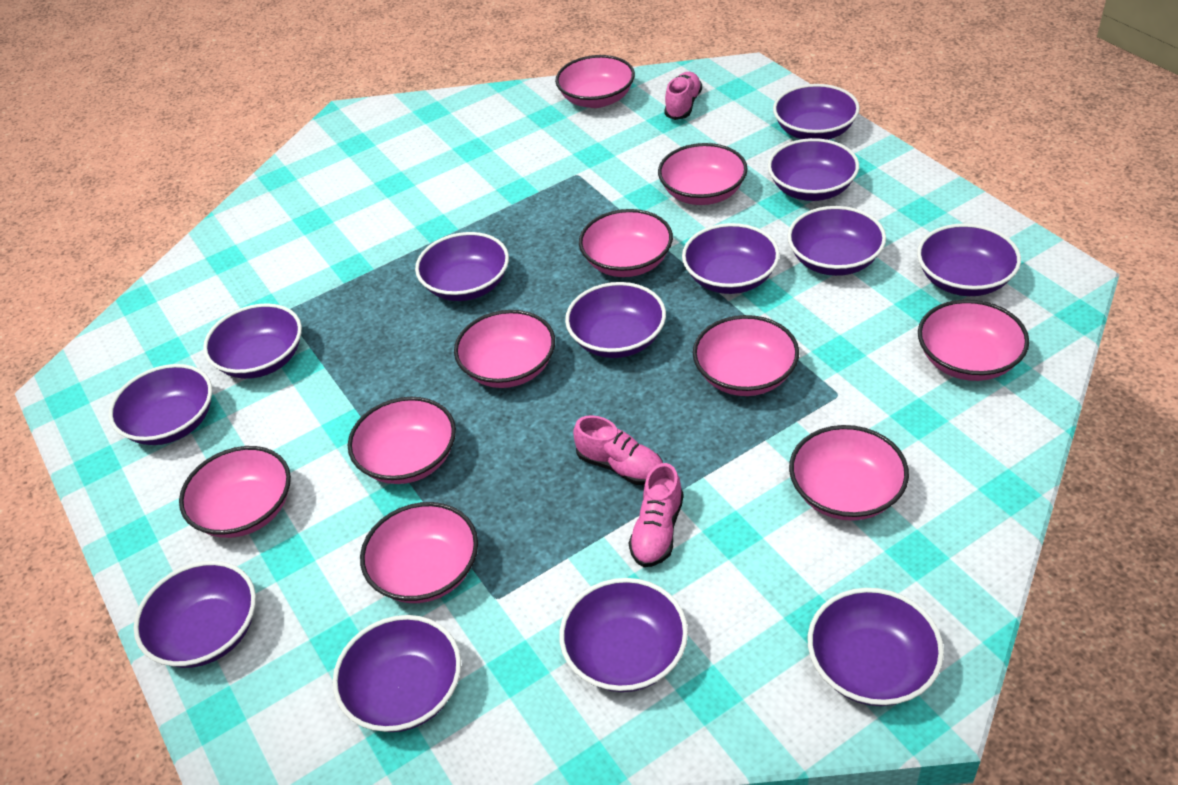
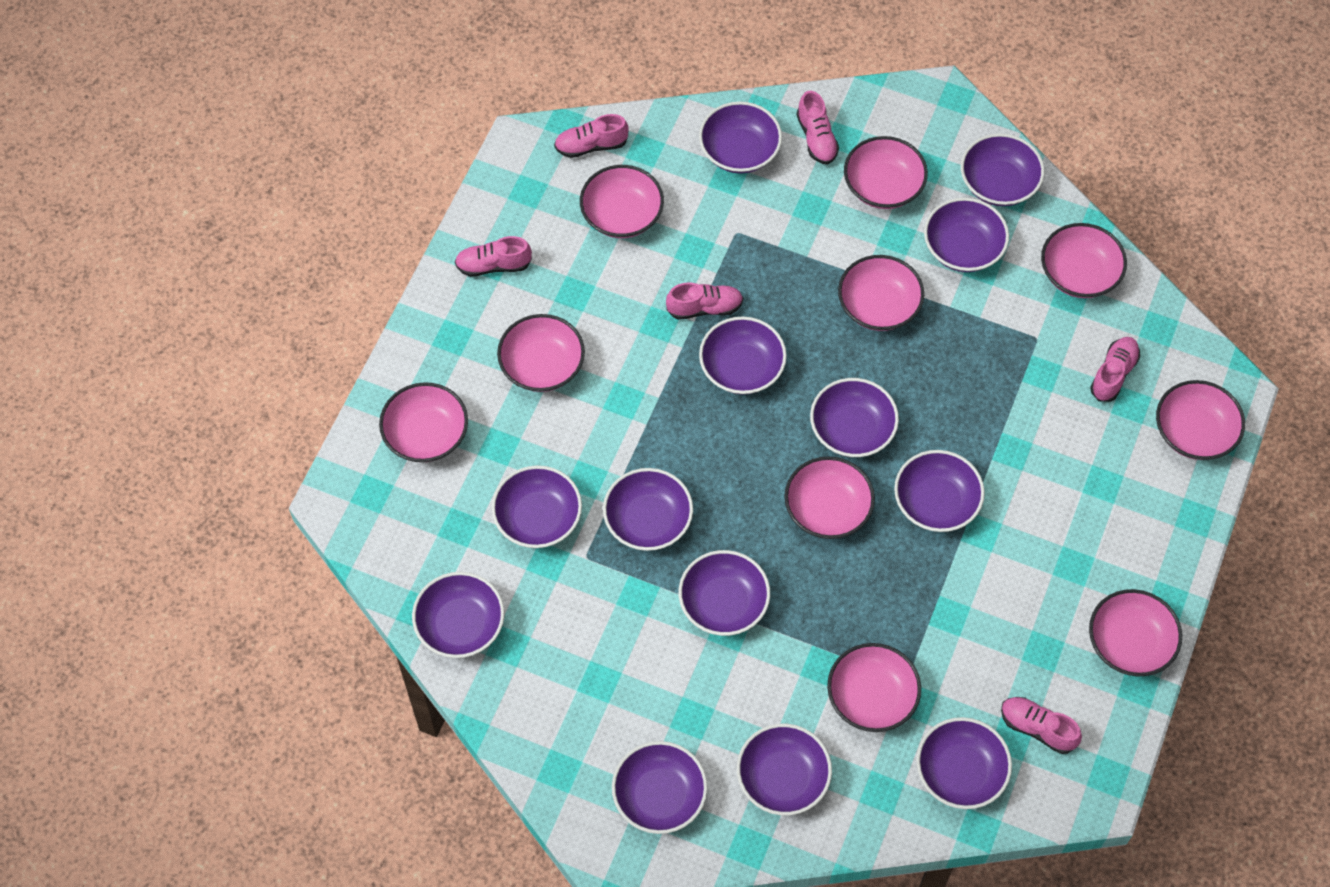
pink shoe: [573,415,663,485] [629,463,683,567] [664,72,702,120] = 3 -> [455,236,532,277] [554,114,629,158] [666,282,743,320] [797,91,839,165] [1001,697,1082,754] [1090,337,1140,402] = 6

